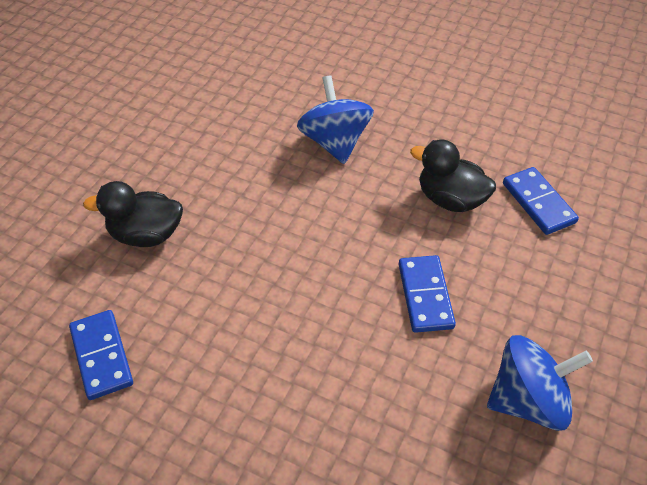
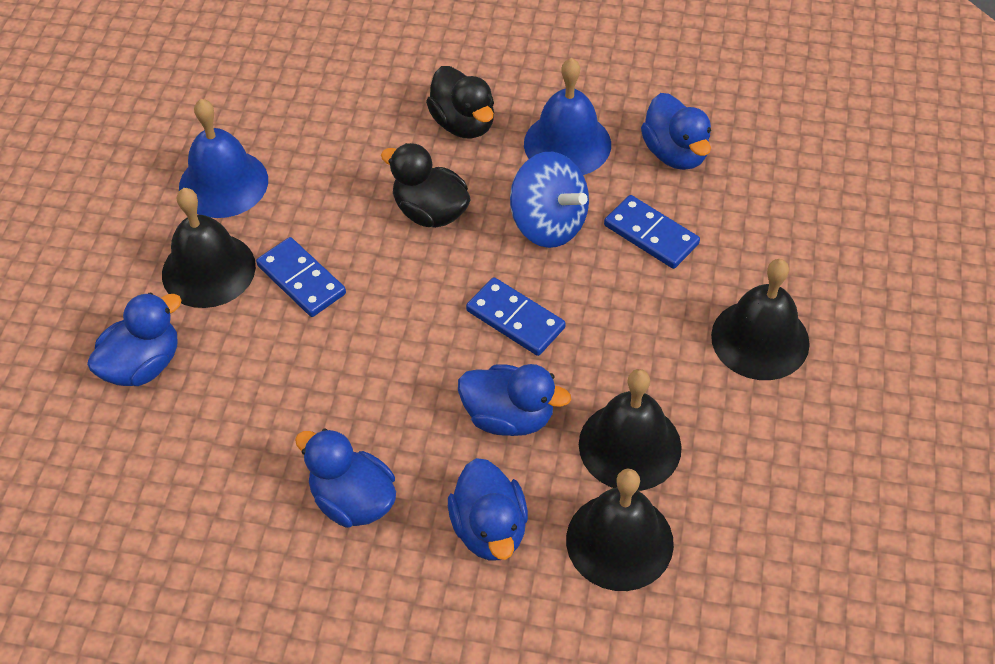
black bell: none = 0 -> [162,188,256,308] [566,469,674,591] [579,369,682,491] [711,259,810,380] = 4
blue bell: none = 0 -> [179,99,268,218] [524,58,611,175] = 2
blue duck: none = 0 -> [87,292,182,386] [295,428,396,528] [448,458,528,561] [458,364,571,436] [641,93,711,170] = 5
blue spinning top: [297,75,374,164] [487,335,593,431] = 2 -> [510,152,589,248] = 1

